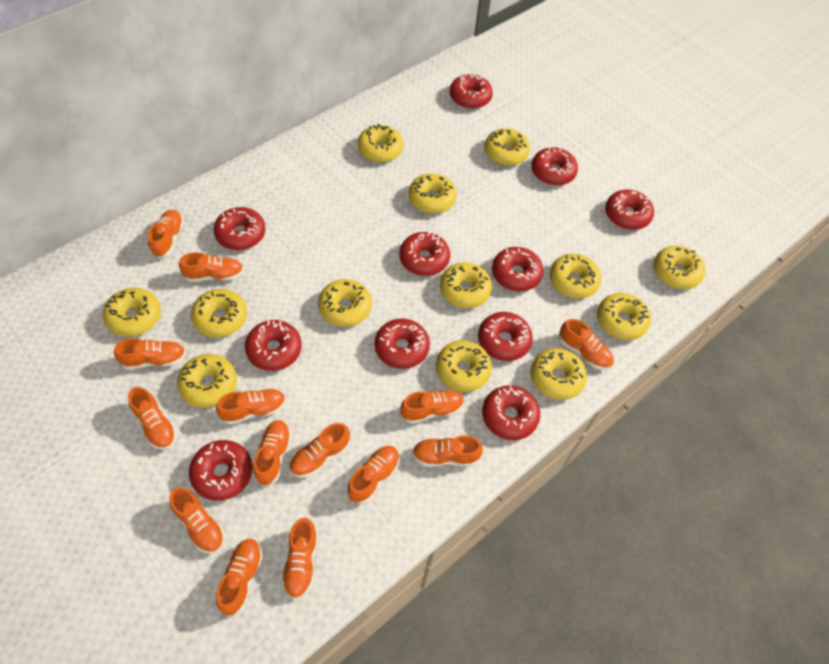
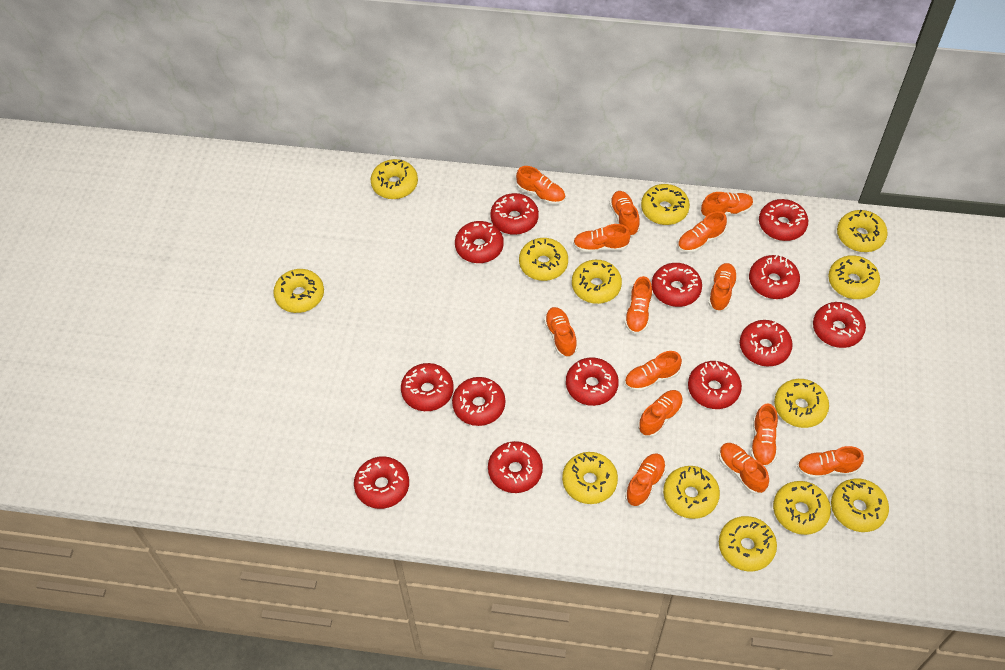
red donut: [189,440,253,501] [214,207,265,250] [245,320,302,371] [375,318,430,369] [399,232,450,276] [449,73,493,109] [478,312,533,361] [482,385,540,440] [492,247,543,291] [531,147,578,186] [605,190,654,230] = 11 -> [354,456,409,509] [401,363,454,411] [452,377,505,426] [455,221,504,263] [488,441,543,493] [490,193,539,235] [566,357,619,406] [652,263,702,307] [688,361,742,409] [740,320,793,366] [749,255,800,299] [759,199,808,241] [813,302,866,348] = 13

